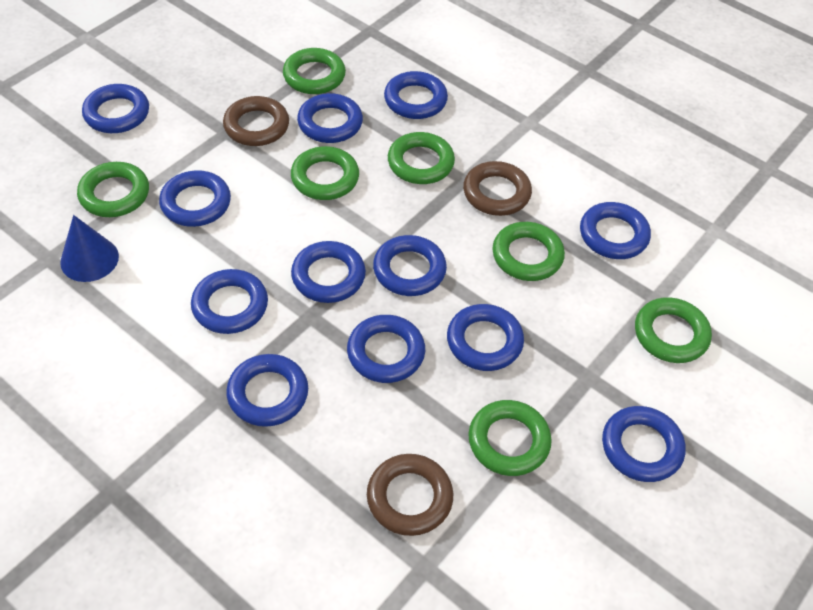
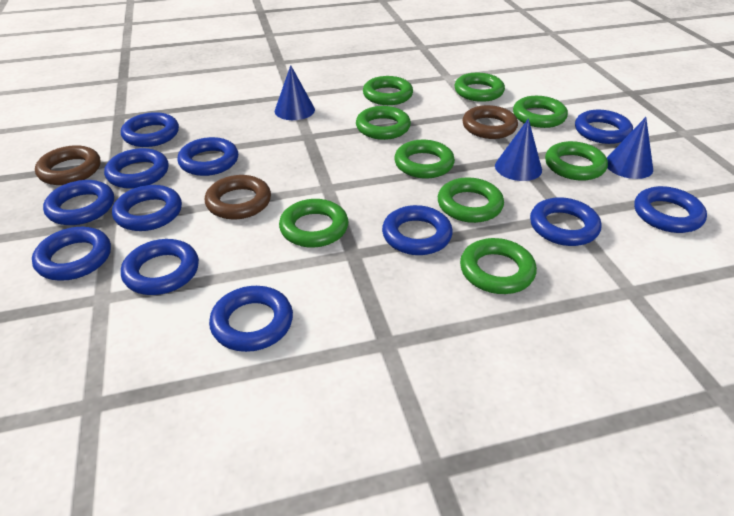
blue cone: [60,215,119,282] = 1 -> [275,65,315,120] [495,119,542,181] [607,117,653,179] = 3
green ring: [77,162,149,217] [283,48,346,94] [291,146,359,200] [388,132,455,184] [468,400,552,476] [492,222,565,281] [635,297,712,363] = 7 -> [279,199,348,248] [356,106,411,140] [363,76,413,105] [394,140,455,178] [438,177,504,223] [454,73,505,102] [460,238,537,294] [513,96,568,128] [545,141,608,181] = 9

